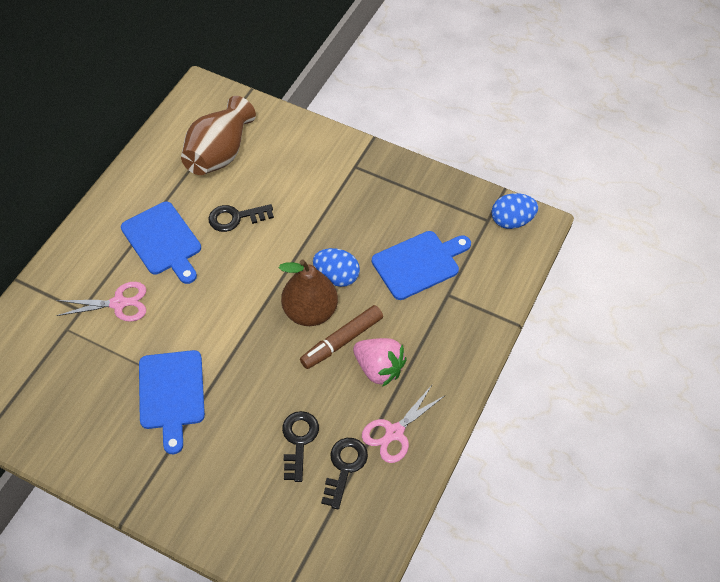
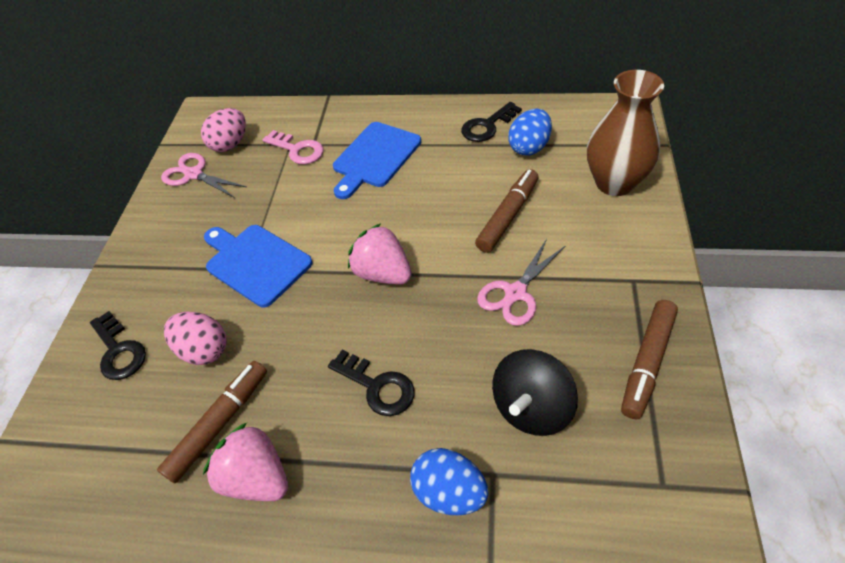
black spinning top: none = 0 -> [492,349,578,436] = 1
blue cutting board: [121,202,201,284] [139,350,205,454] [372,231,471,300] = 3 -> [204,225,313,307] [333,122,421,199] = 2
brown marker: [300,305,383,369] = 1 -> [157,361,267,483] [475,169,539,253] [621,300,678,419] = 3
brown pear: [279,259,338,326] = 1 -> none = 0
pink egg: none = 0 -> [164,312,227,365] [201,108,246,152] = 2
pink key: none = 0 -> [262,130,324,164] = 1
pink strawberry: [353,338,407,387] = 1 -> [203,423,288,501] [348,224,412,284] = 2

